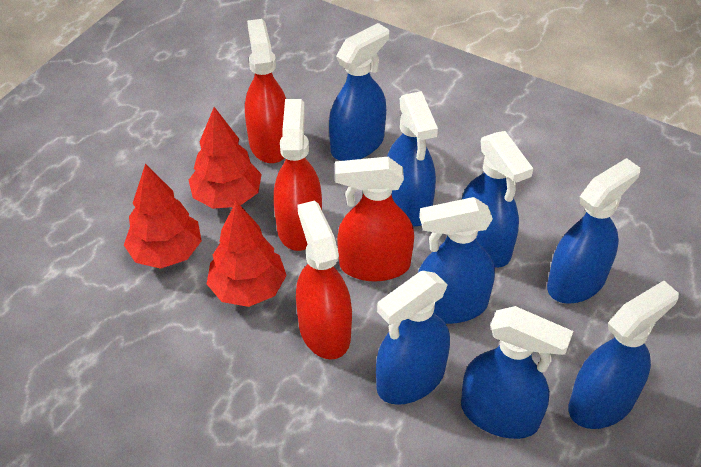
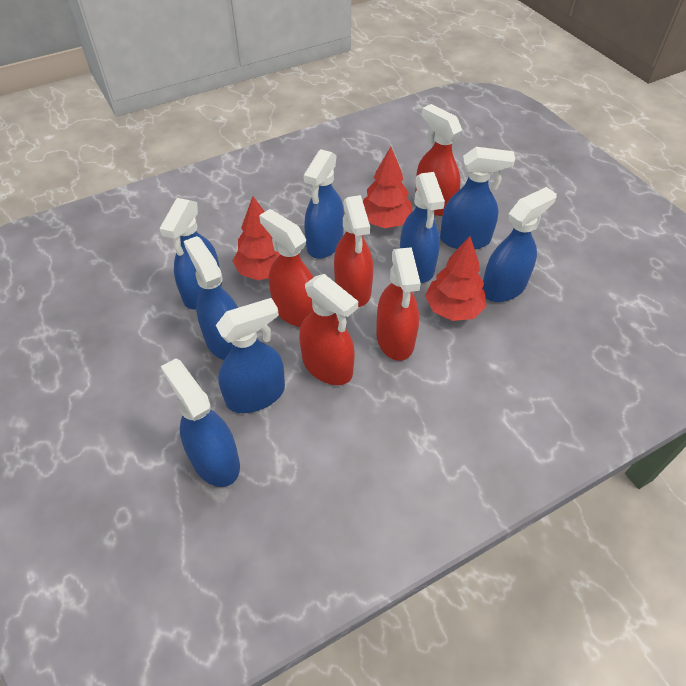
red spray bottle: [245,19,286,163] [274,99,322,251] [296,200,352,360] [335,157,414,282] = 4 -> [259,209,314,327] [299,274,358,385] [334,195,373,307] [376,247,421,361] [415,104,462,216] = 5

